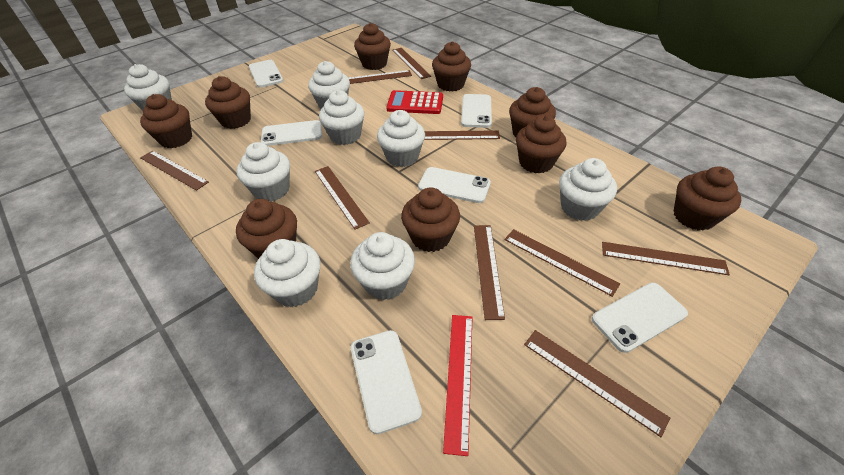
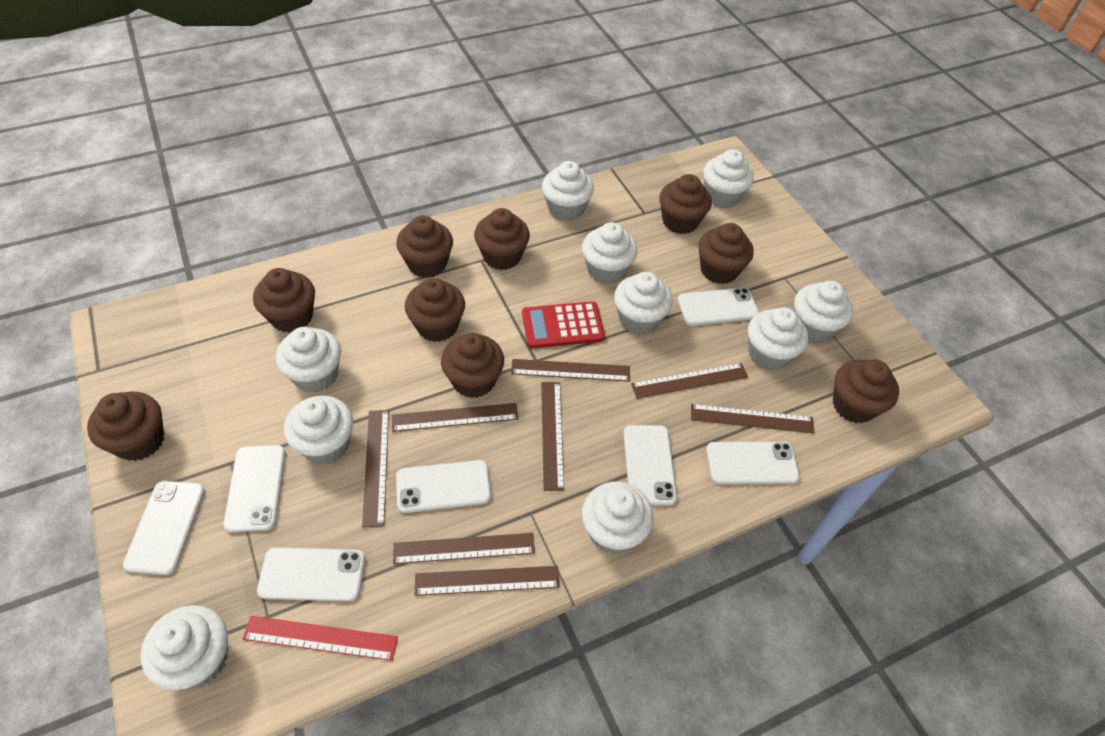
brown ruler: [140,151,209,191] [315,166,370,229] [348,70,412,84] [392,48,431,79] [424,130,500,140] [474,225,505,320] [504,229,620,297] [524,330,670,437] [602,242,730,275] = 9 -> [362,410,389,527] [392,403,519,432] [393,533,535,564] [415,566,560,596] [511,359,630,382] [541,382,564,491] [631,363,748,399] [691,404,815,434] = 8
white cupcake: [124,64,172,111] [237,142,290,202] [254,239,320,307] [308,61,350,109] [319,90,364,145] [350,232,415,300] [377,110,425,167] [559,158,617,221] = 8 -> [140,605,228,690] [276,327,341,393] [284,396,353,464] [542,161,594,221] [582,222,638,284] [582,482,654,554] [614,272,673,335] [703,149,754,208] [748,307,808,371] [794,281,853,343] = 10
white phone: [249,60,283,88] [261,120,322,146] [351,330,422,434] [418,167,491,203] [461,94,492,128] [592,283,688,353] = 6 -> [123,481,205,575] [223,445,285,532] [257,547,365,601] [396,460,491,513] [624,425,677,506] [678,288,759,326] [706,442,800,484] = 7

